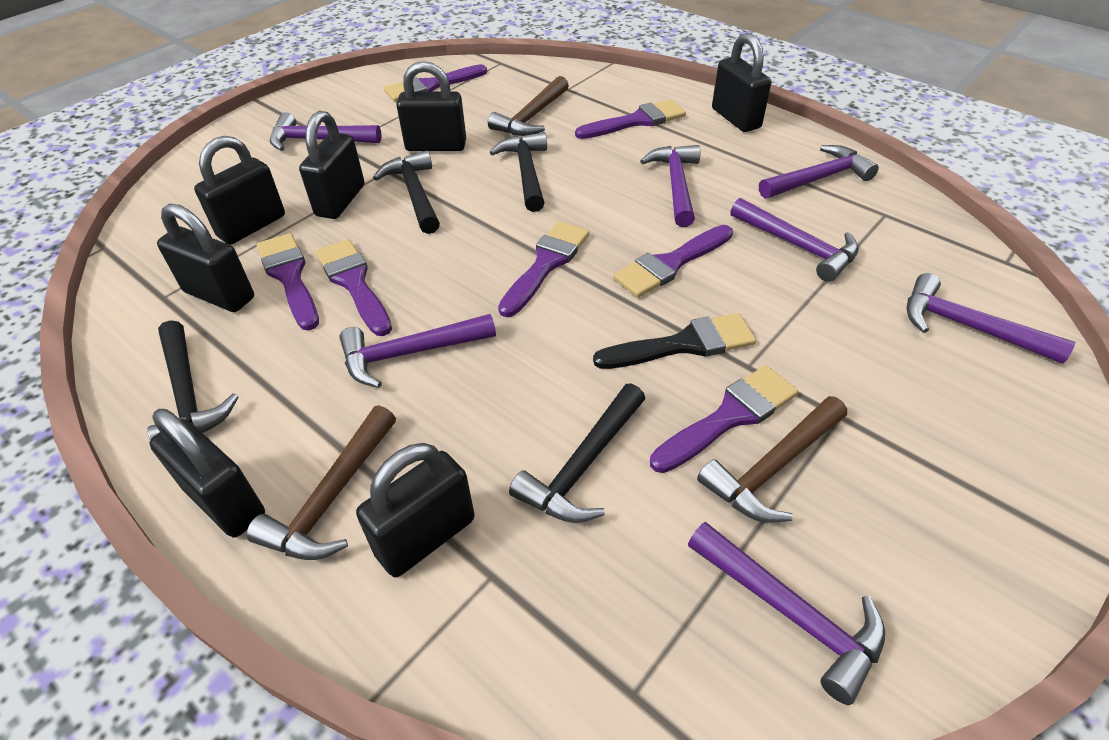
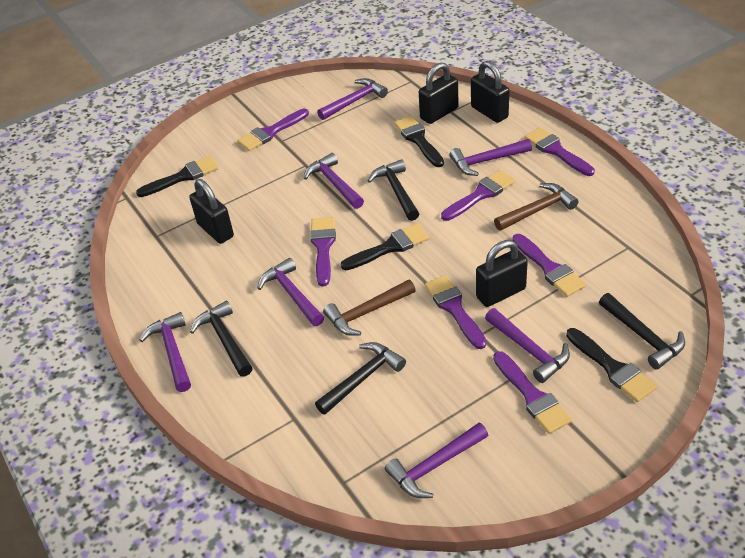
black brush: [593,313,756,369] = 1 -> [136,156,219,197] [341,223,429,270] [394,116,444,167] [566,328,657,402] = 4
black padlock: [149,409,265,538] [157,204,254,312] [194,136,285,245] [299,111,364,219] [356,443,475,577] [396,61,466,151] [712,33,771,132] = 7 -> [189,179,234,244] [419,63,459,124] [471,61,509,123] [476,240,528,307] = 4
brown hammer: [247,405,396,560] [488,76,569,136] [697,396,847,523] = 3 -> [323,279,416,336] [494,183,578,231] = 2

